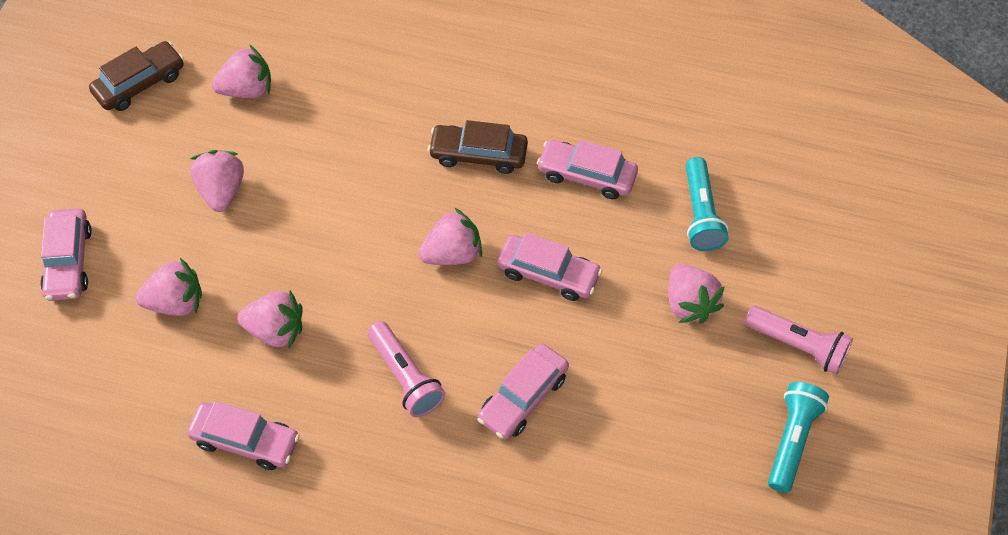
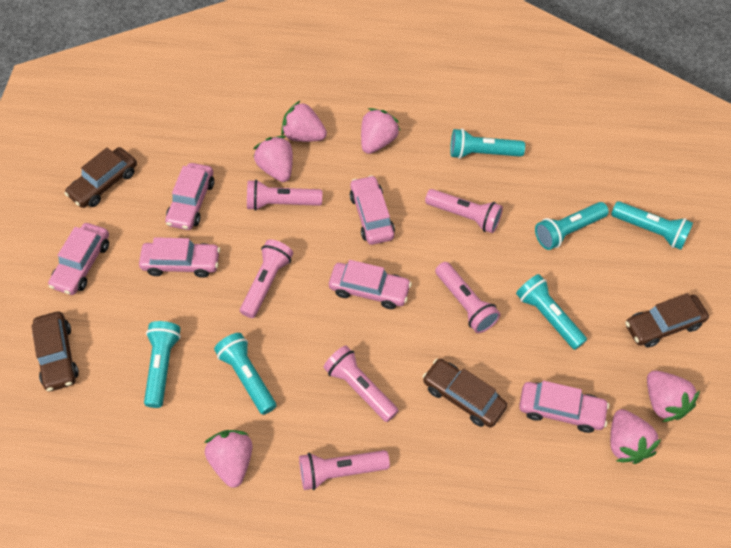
brown car: [89,41,184,111] [428,120,528,174] = 2 -> [31,311,79,391] [64,147,137,208] [422,359,507,427] [625,293,709,348] = 4
pink car: [40,208,92,301] [187,401,300,470] [477,344,569,440] [497,232,602,301] [537,140,638,199] = 5 -> [48,223,109,295] [139,237,220,278] [165,163,214,230] [329,260,412,309] [350,175,395,245] [519,381,609,433] = 6
pink flashlight: [367,321,445,417] [744,306,853,375] = 2 -> [240,239,293,318] [247,179,322,211] [299,450,390,490] [323,346,399,422] [425,189,503,233] [435,262,500,333] = 6
turquoise flashlight: [686,157,729,251] [768,382,829,493] = 2 -> [144,321,181,408] [214,333,276,415] [450,129,525,159] [516,274,587,350] [535,202,609,250] [611,201,693,250] = 6

